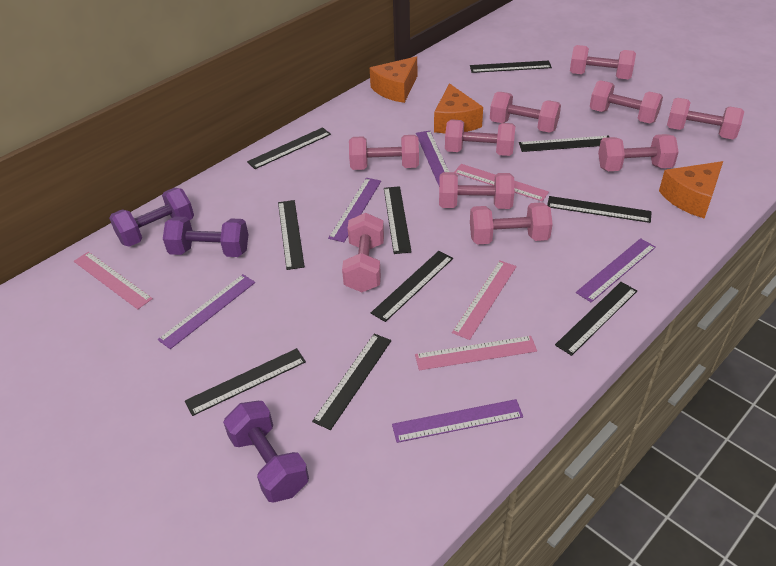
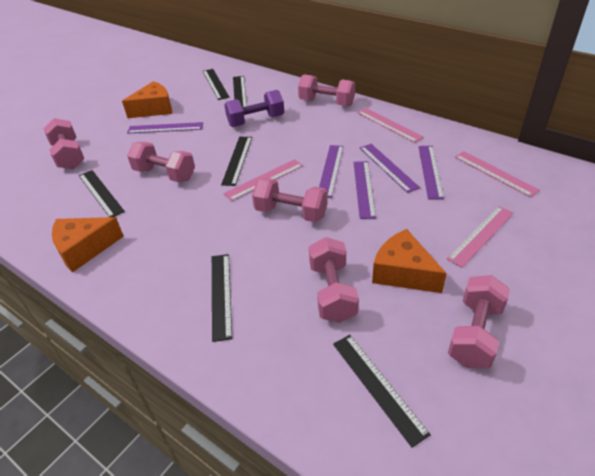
black ruler: [185,348,306,416] [247,127,331,169] [278,200,305,270] [312,334,391,430] [371,251,453,322] [384,186,412,254] [470,61,552,73] [519,136,609,152] [547,196,652,223] [555,282,637,356] = 10 -> [79,170,125,217] [203,69,229,100] [212,254,232,342] [221,137,252,186] [233,76,247,107] [333,335,431,447] = 6
pink dumbbell: [342,213,384,292] [349,135,419,170] [439,172,514,209] [445,119,515,156] [470,202,553,245] [490,92,561,133] [570,45,636,79] [590,80,663,124] [598,134,678,171] [667,98,744,139] = 10 -> [43,118,84,169] [127,142,195,182] [252,178,328,222] [298,74,355,106] [309,237,359,323] [448,275,510,369] = 6
purple dumbbell: [109,188,194,247] [163,217,249,257] [223,401,309,503] = 3 -> [224,90,284,127] = 1

